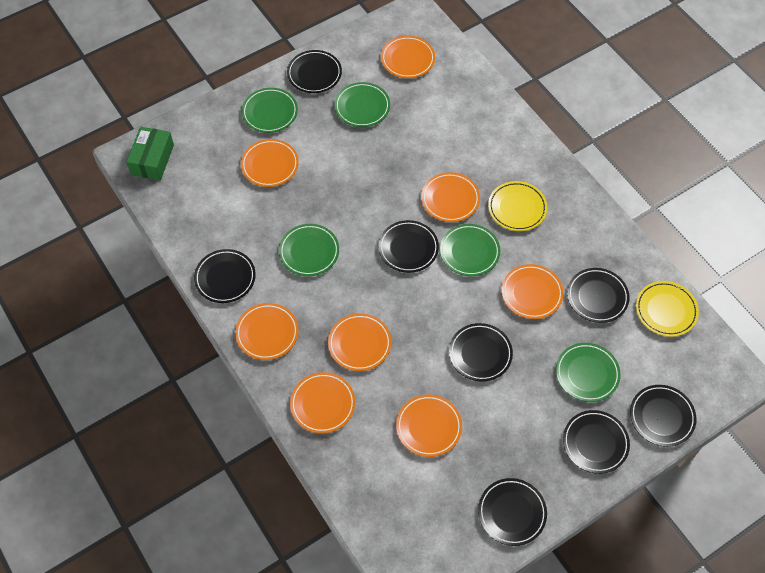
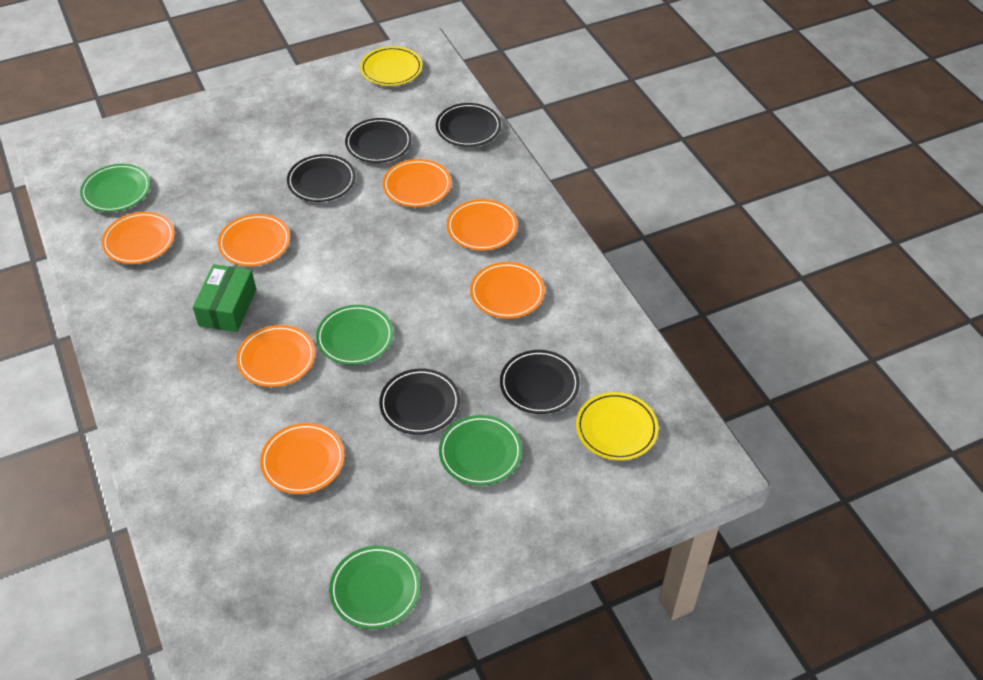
black plate: [194,249,256,303] [287,50,342,93] [378,220,439,273] [449,323,513,382] [478,478,547,546] [563,410,630,474] [567,268,629,323] [630,385,696,447] = 8 -> [287,154,356,202] [345,118,412,163] [379,369,460,435] [436,103,501,147] [500,350,580,414] = 5
green plate: [242,88,298,133] [279,224,339,276] [334,82,390,127] [440,224,500,276] [556,343,621,402] = 5 -> [80,164,151,212] [316,305,393,365] [329,546,421,629] [439,415,522,486] = 4
orange plate: [235,303,299,360] [241,139,299,187] [290,372,355,434] [328,313,391,371] [381,36,435,78] [396,394,462,457] [421,172,480,222] [502,264,564,319] = 8 -> [102,212,175,264] [218,214,291,266] [236,325,315,387] [260,423,345,494] [383,159,451,207] [447,199,518,251] [470,262,545,319] = 7

